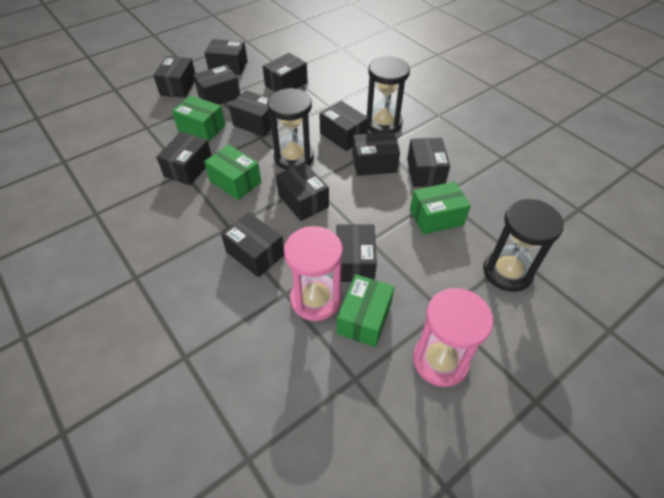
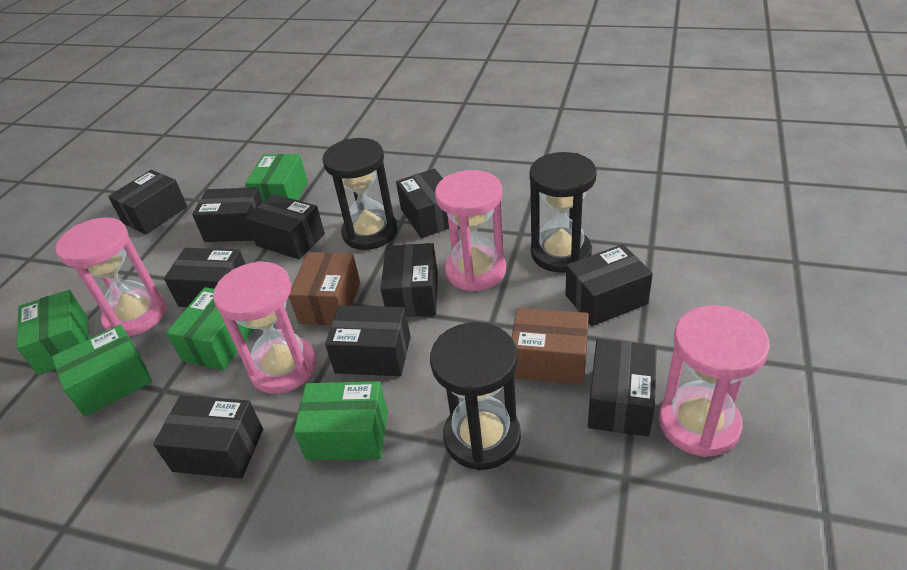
black box: [153,56,196,98] [156,132,212,185] [193,65,240,105] [204,39,247,75] [221,212,284,277] [229,90,278,137] [263,53,308,92] [276,162,329,221] [319,101,369,151] [336,224,377,282] [352,132,400,176] [407,138,450,187] = 12 -> [108,170,187,234] [153,395,263,479] [164,248,245,307] [192,187,263,242] [246,194,325,259] [325,305,411,376] [380,243,438,317] [396,168,458,238] [565,244,653,326] [588,339,657,436] = 10
brown box: none = 0 -> [289,252,360,325] [512,308,589,385] = 2
green box: [172,95,226,142] [204,145,261,200] [337,274,394,347] [410,181,471,235] = 4 -> [17,290,89,375] [52,324,152,417] [166,287,254,371] [245,154,308,202] [294,381,388,460] = 5
pink hourglass: [284,226,343,321] [413,288,493,387] = 2 -> [56,217,166,337] [213,261,317,394] [435,170,506,292] [659,305,770,457] = 4

